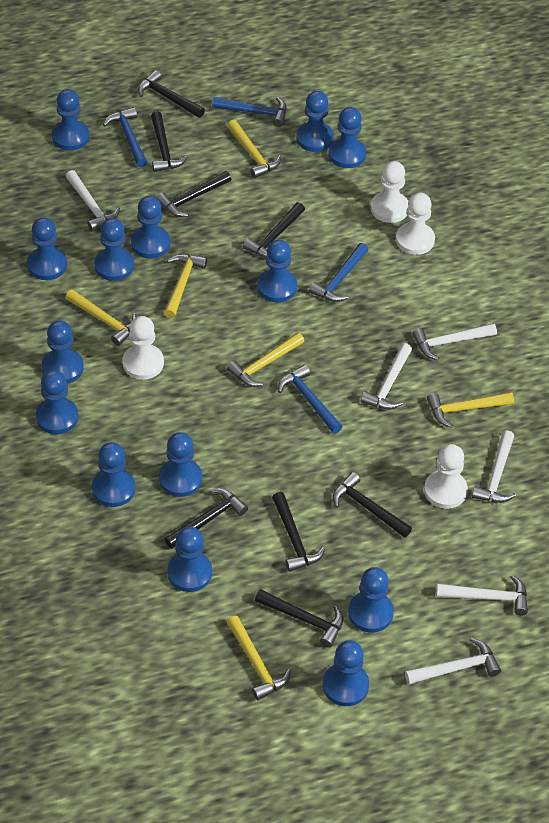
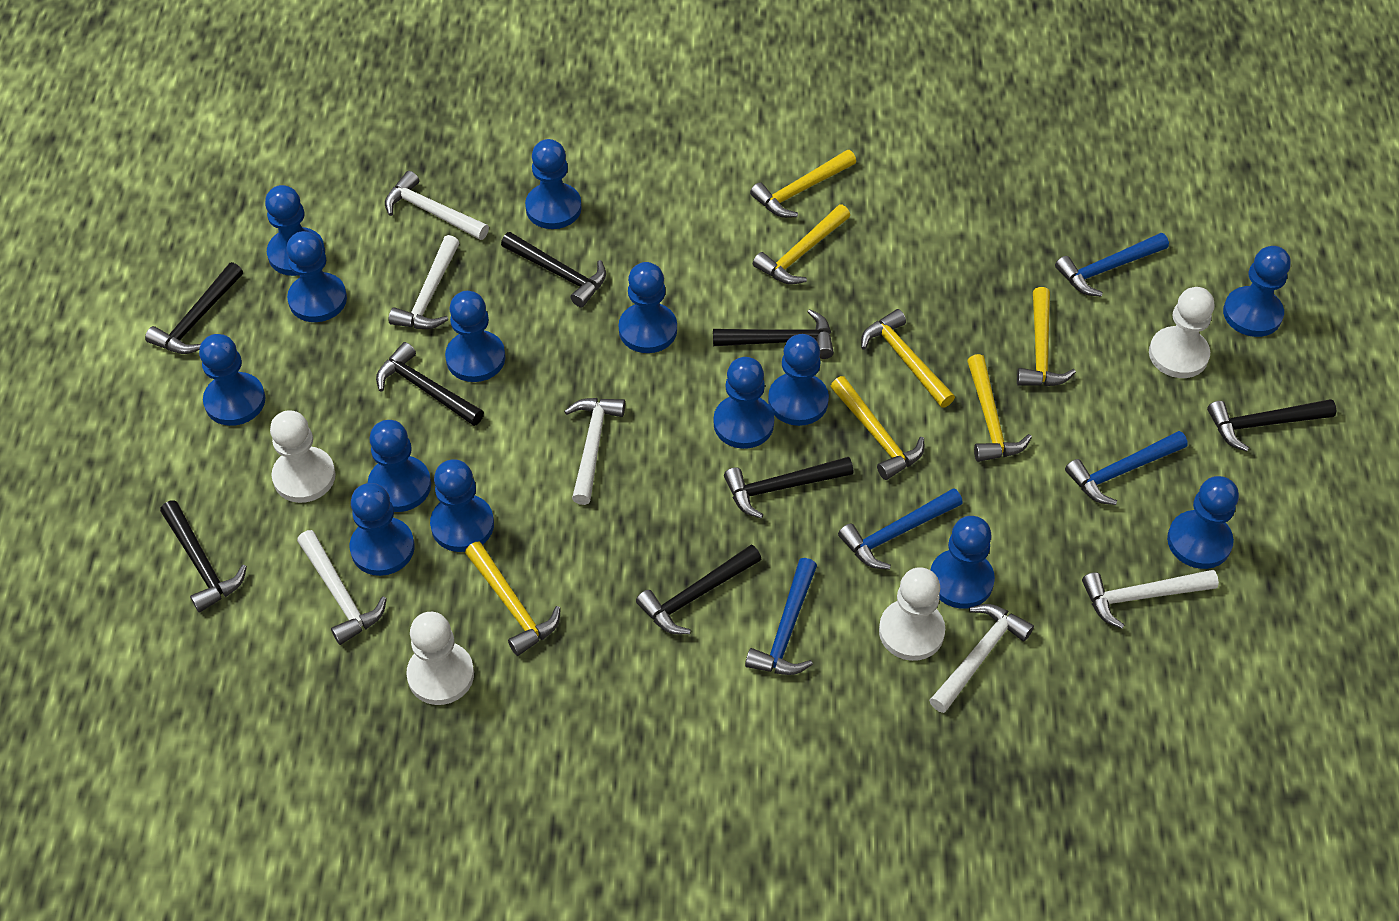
yellow hammer: [66,289,137,346] [164,254,207,318] [226,616,291,701] [227,119,281,178] [227,332,304,387] [427,392,514,427] = 6 -> [465,542,561,656] [750,150,856,218] [753,205,850,284] [831,376,924,480] [861,309,955,408] [967,354,1032,462] [1017,287,1076,386] = 7

